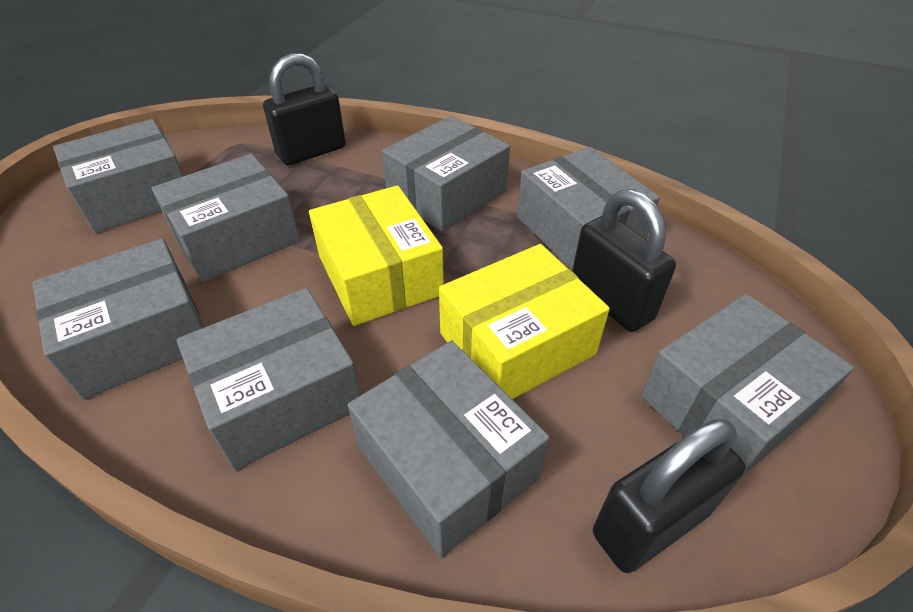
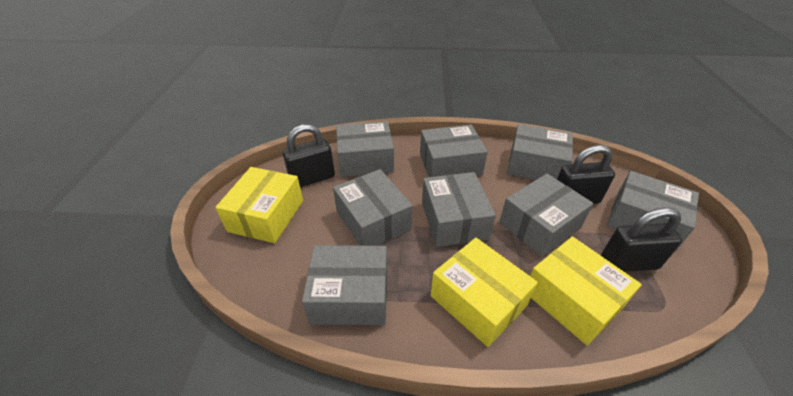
yellow box: [309,185,444,326] [439,244,610,399] = 2 -> [215,167,303,243] [431,238,538,347] [530,236,642,345] = 3

